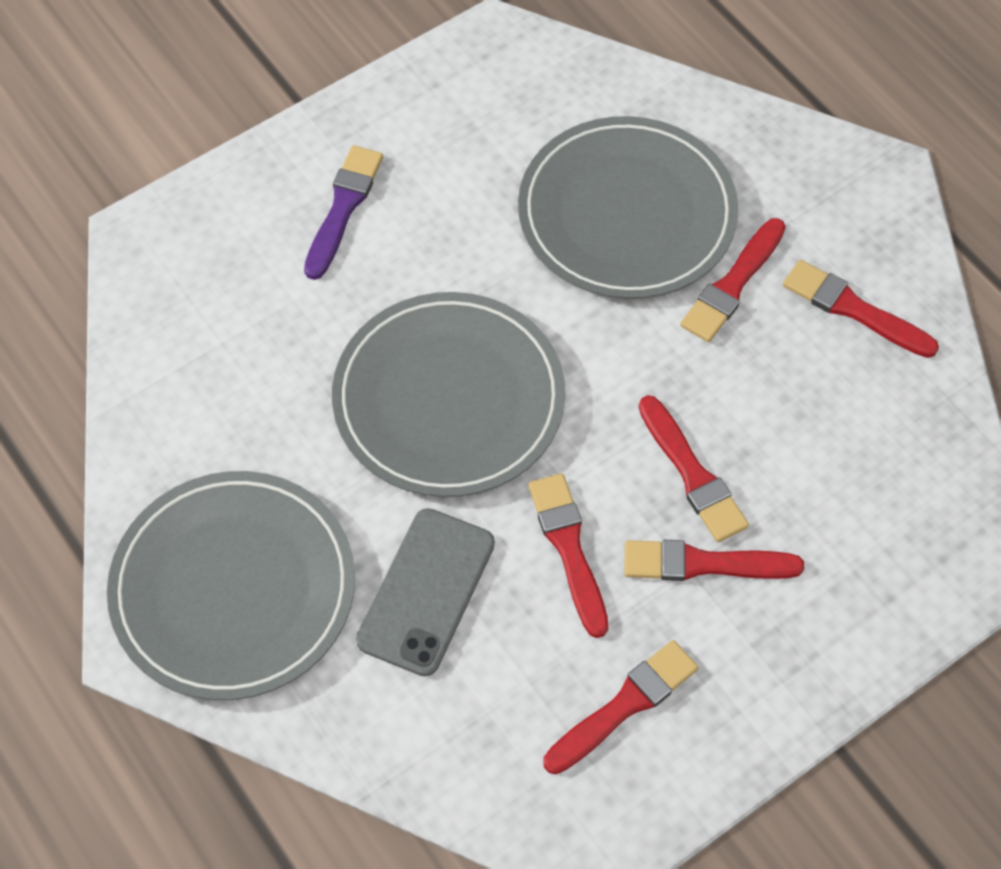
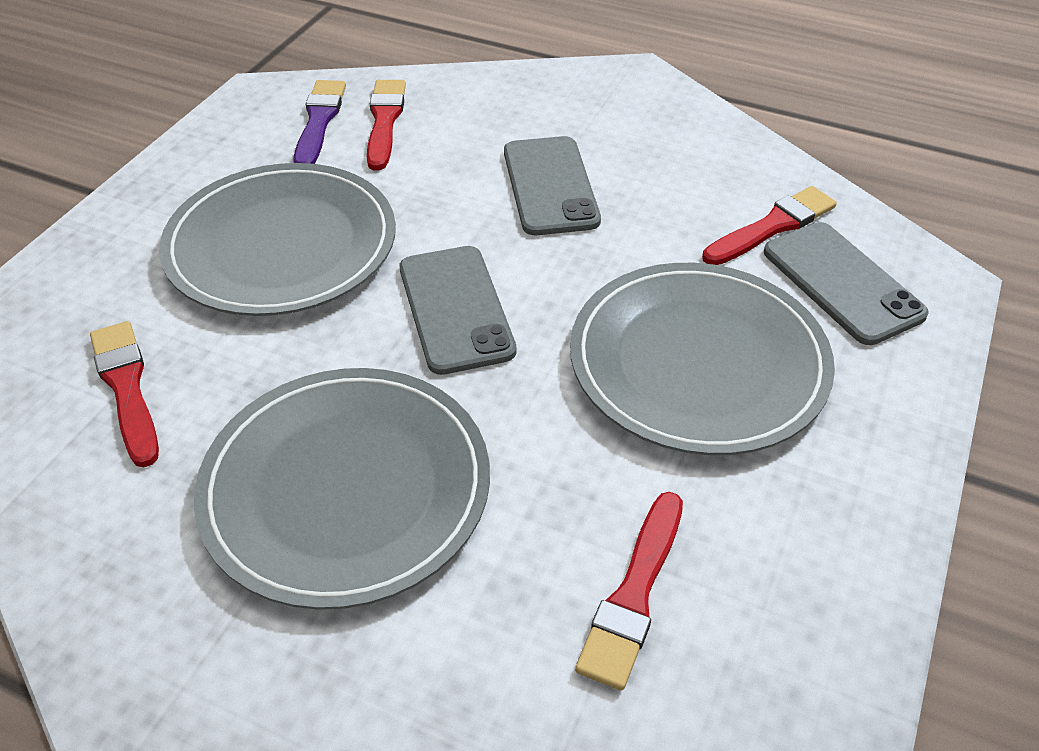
grey phone: [356,508,495,676] = 1 -> [400,246,516,375] [504,136,601,235] [764,222,929,345] = 3
red brush: [528,473,608,638] [543,640,698,774] [625,540,804,581] [639,395,749,542] [680,218,786,342] [783,260,939,358] = 6 -> [90,321,159,467] [367,80,406,170] [575,492,683,691] [702,186,837,265] = 4

